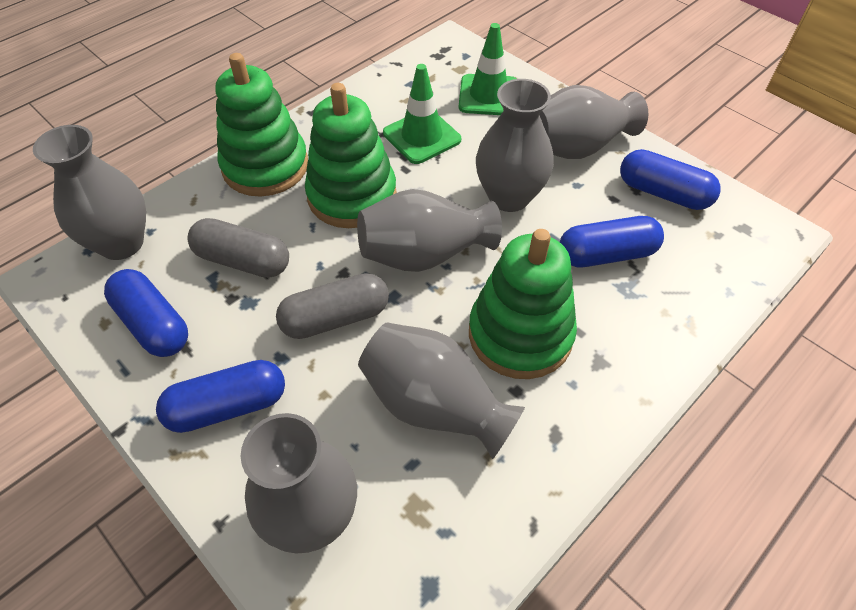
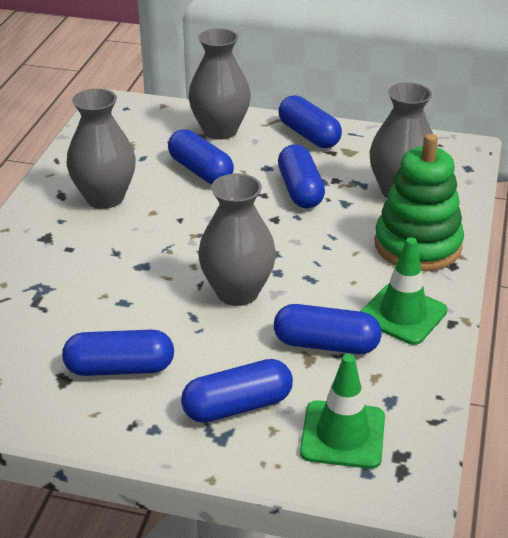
blue capsule: [104,269,188,357] [156,360,285,433] [560,216,664,267] [620,149,721,210] = 4 -> [62,329,174,376] [168,129,234,184] [181,359,293,423] [274,304,382,354] [278,95,342,148] [278,144,325,208] = 6
green stacking toy: [215,53,308,197] [305,83,397,228] [469,229,577,379] = 3 -> [375,134,464,271] = 1
grey capsule: [187,218,289,278] [276,273,389,339] = 2 -> none = 0
grey vase: [33,125,146,260] [241,413,357,554] [357,189,502,272] [358,322,525,459] [476,79,554,212] [539,85,648,159] = 6 -> [67,88,136,209] [188,28,251,140] [198,173,276,306] [370,82,433,198] = 4

